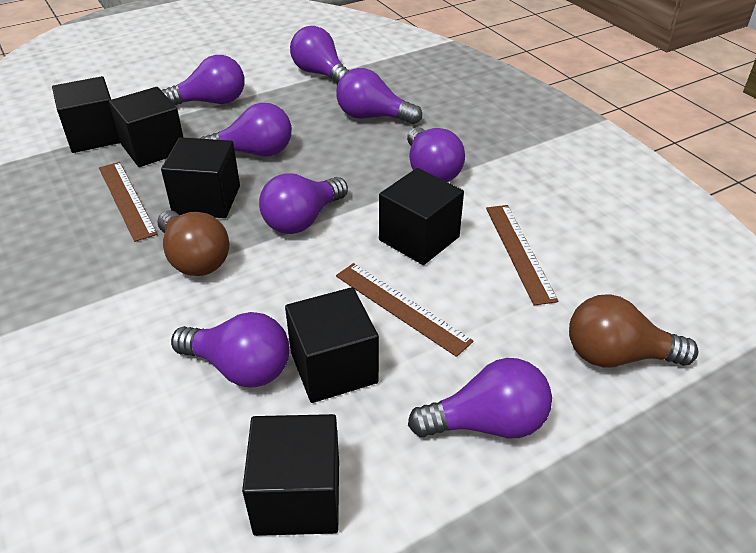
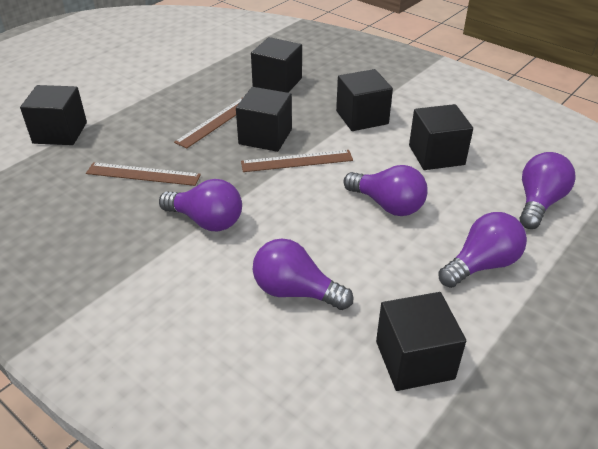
brown light bulb: [157,210,229,276] [569,294,698,368] = 2 -> none = 0
purple light bulb: [162,55,245,106] [171,312,290,388] [200,103,292,156] [259,173,348,234] [290,26,349,84] [336,68,422,124] [407,127,465,182] [408,358,552,438] = 8 -> [159,179,242,231] [253,239,354,310] [343,165,428,216] [438,212,527,288] [520,152,576,229] = 5

